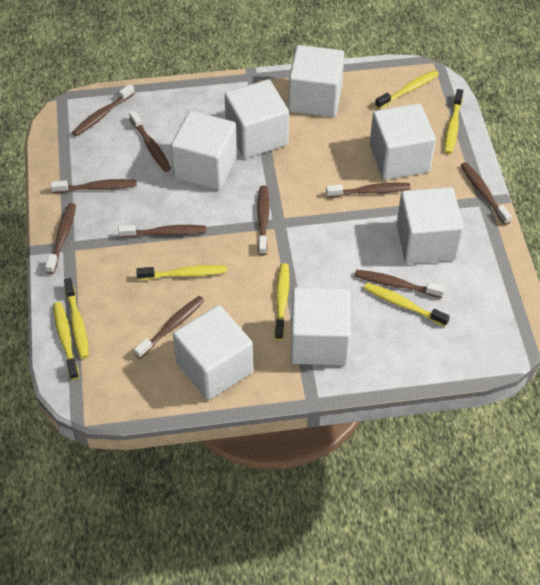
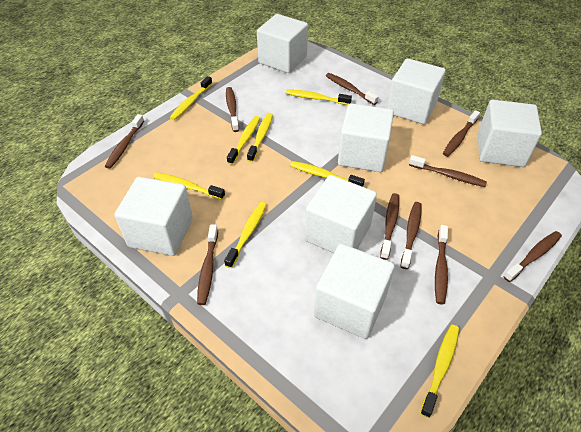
yellow toothbrush: [53,302,79,380] [64,278,89,358] [136,265,227,280] [275,263,289,340] [364,282,450,327] [375,70,439,109] [444,89,463,154] = 7 -> [153,172,225,200] [170,76,213,120] [224,202,267,268] [227,116,260,165] [247,113,273,162] [286,89,352,105] [290,161,365,187] [420,325,459,418] = 8

